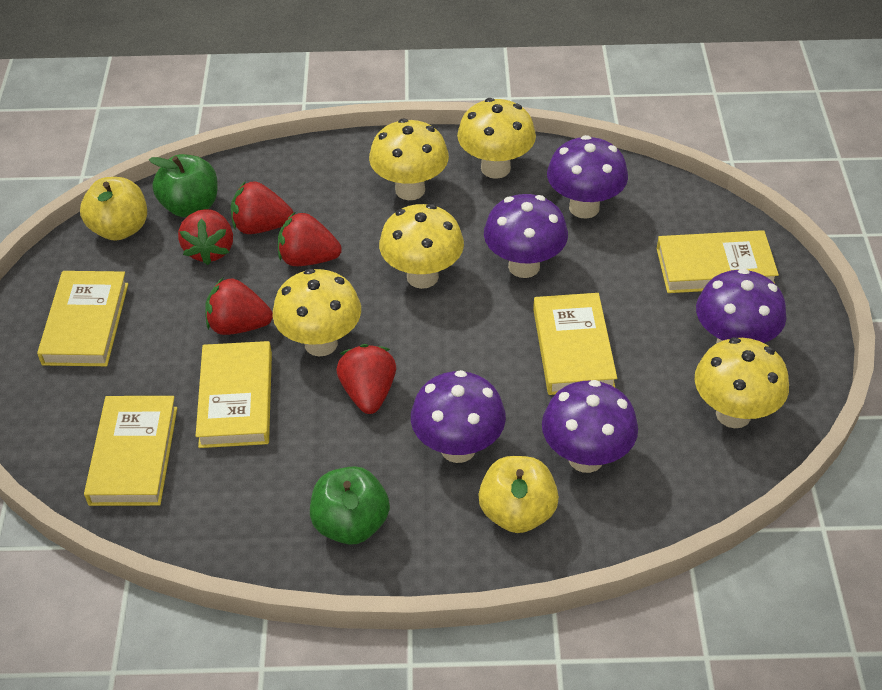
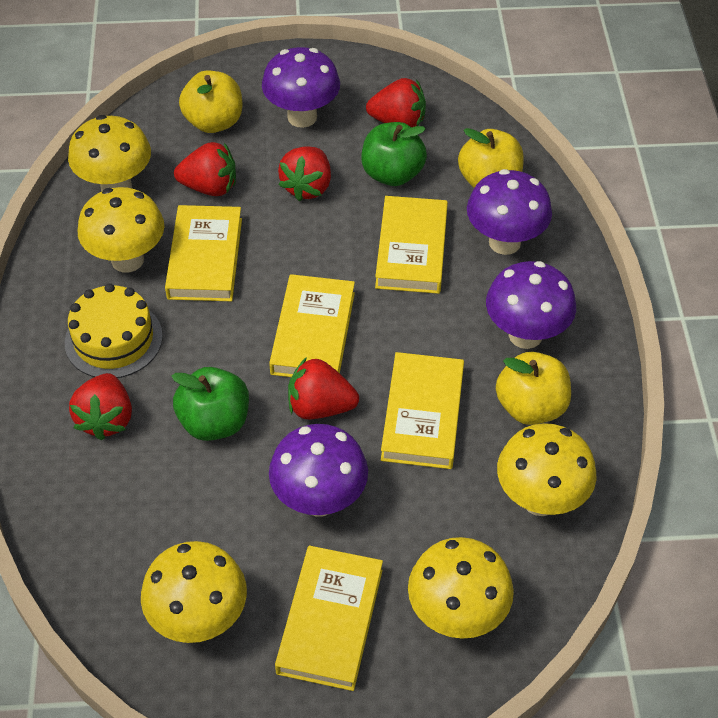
purple mushroom: [411,370,506,463] [484,194,568,278] [542,380,638,473] [547,135,628,219] [696,268,787,343] = 5 -> [262,47,340,128] [269,424,368,517] [467,169,552,255] [486,261,576,349] = 4
yellow apple: [80,177,147,241] [478,456,559,533] = 2 -> [179,70,242,133] [458,128,524,188] [496,352,571,425] = 3
yellow cake: none = 0 -> [65,283,163,378] = 1

